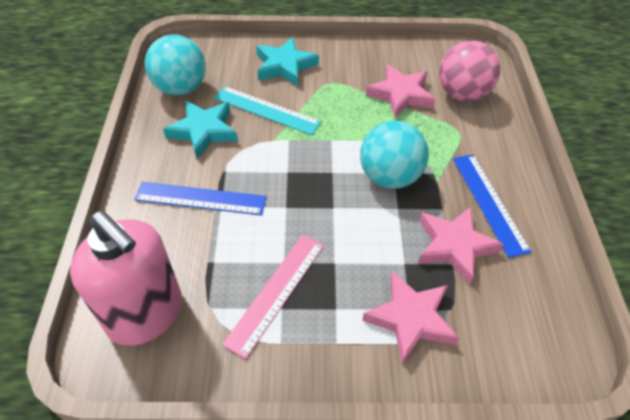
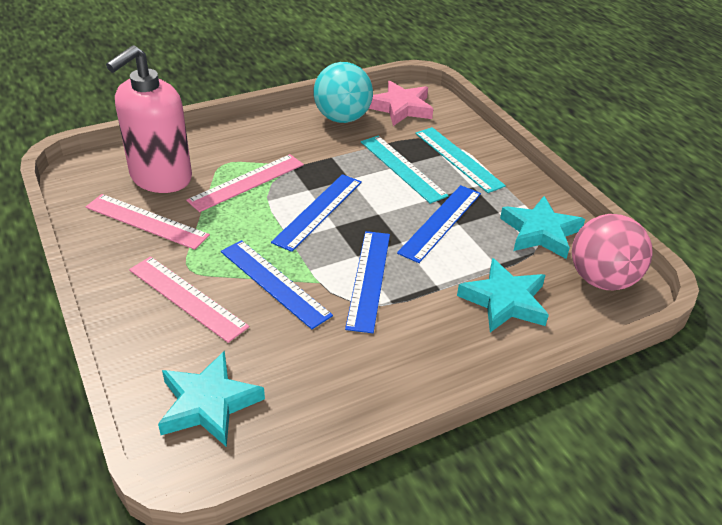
blue ruler: [134,182,267,215] [453,154,531,258] = 2 -> [221,240,333,329] [271,174,362,252] [345,231,390,333] [397,185,481,263] = 4
pink ruler: [222,235,324,359] = 1 -> [86,194,210,250] [129,256,249,343] [186,154,304,212] = 3
pink star: [362,271,459,364] [366,64,435,118] [418,207,504,285] = 3 -> [369,81,433,126] = 1
turquoise ball: [145,34,206,95] [360,121,429,189] = 2 -> [313,62,373,123] = 1
turquoise ruler: [214,86,321,135] = 1 -> [361,136,449,204] [415,127,506,193] = 2
turquoise star: [163,100,238,158] [256,37,319,86] = 2 -> [158,350,265,447] [457,258,549,332] [500,196,585,259] = 3

